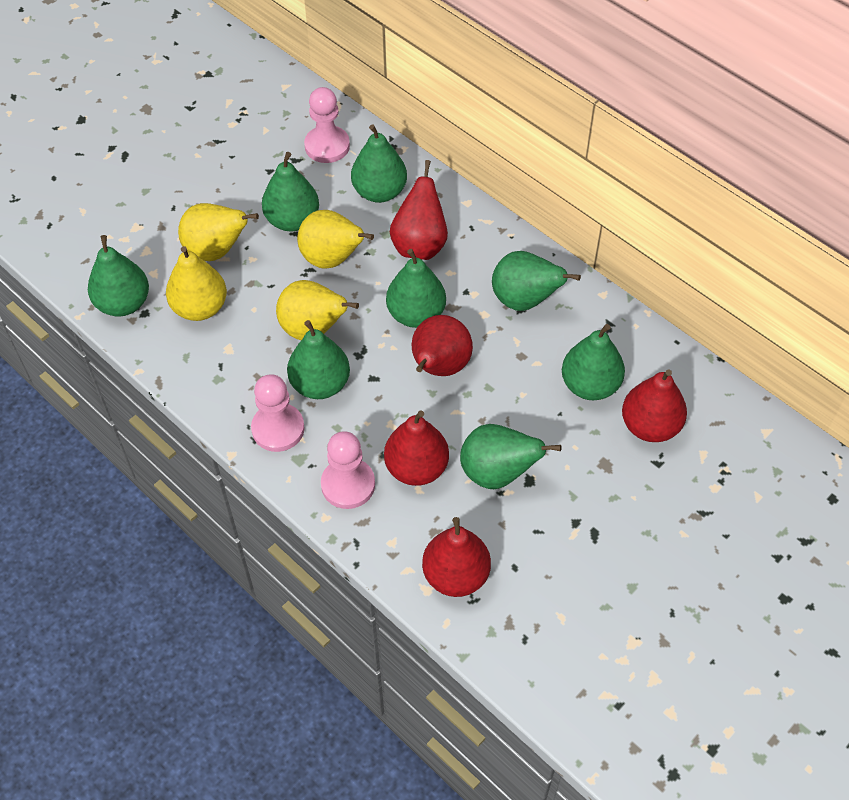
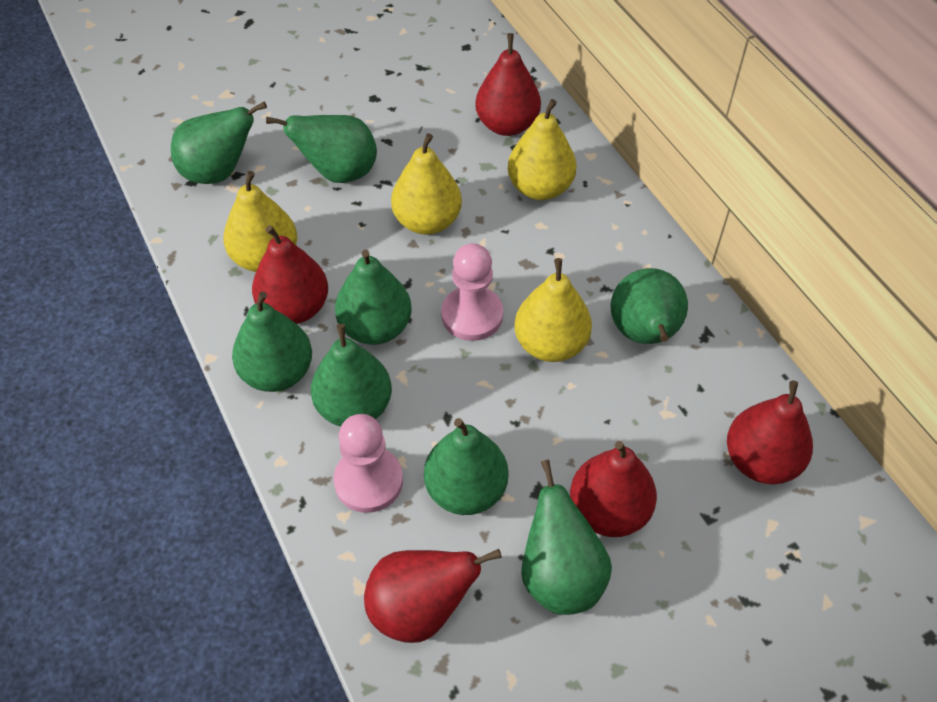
pink pawn: [251,374,305,452] [304,87,350,163] [321,431,375,509] = 3 -> [333,414,403,513] [441,243,503,341] = 2

